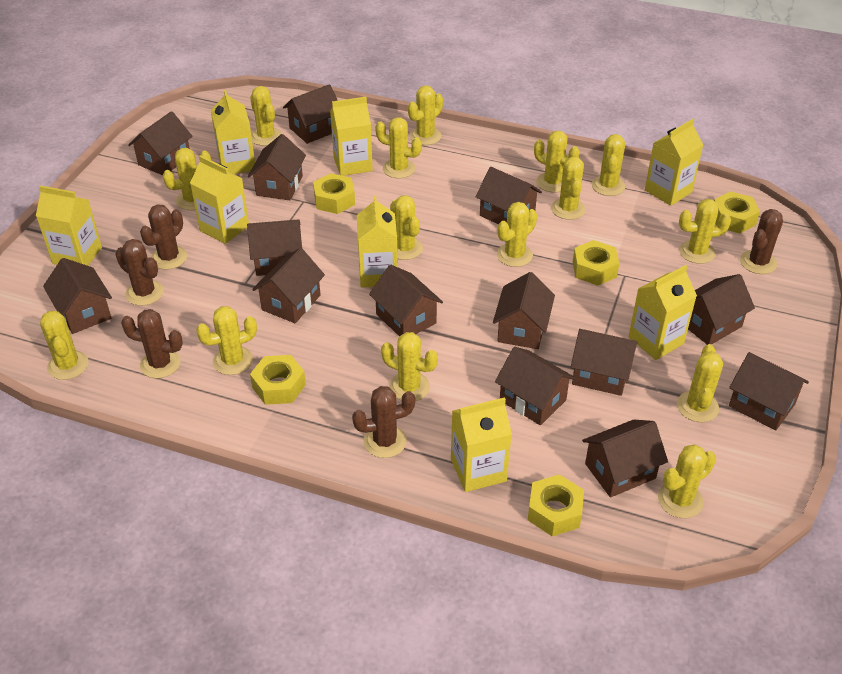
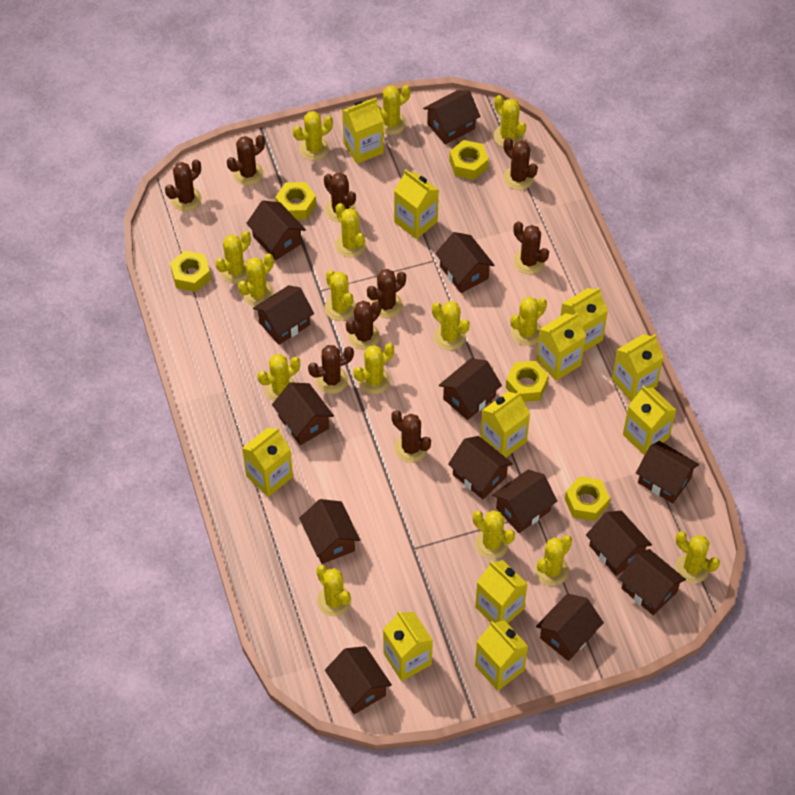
brown cactus: [115,239,164,306] [121,309,183,378] [140,204,187,270] [352,386,415,458] [740,209,783,274] = 5 -> [165,160,202,212] [227,135,265,186] [308,345,354,394] [324,173,356,222] [346,301,381,350] [367,269,406,318] [391,410,431,463] [504,138,538,190] [513,222,549,274] = 9
yellow carton: [36,185,102,266] [190,155,249,244] [211,90,255,174] [330,97,373,176] [357,196,398,288] [451,397,512,492] [628,265,697,360] [645,119,703,206] = 8 -> [242,427,293,497] [342,98,384,164] [383,611,433,681] [394,169,439,239] [475,560,528,623] [475,620,528,691] [480,391,530,457] [536,313,586,381] [561,287,608,352] [612,334,664,402] [623,385,676,456] = 11

